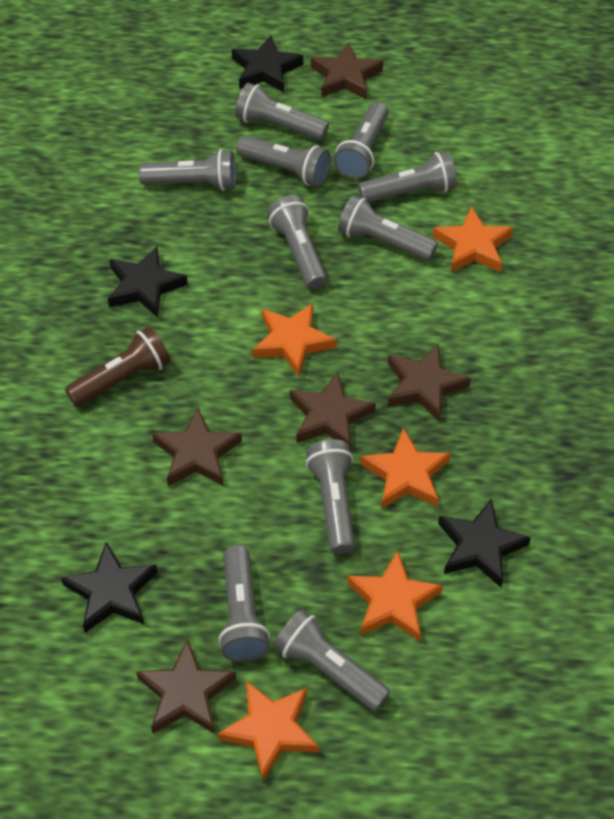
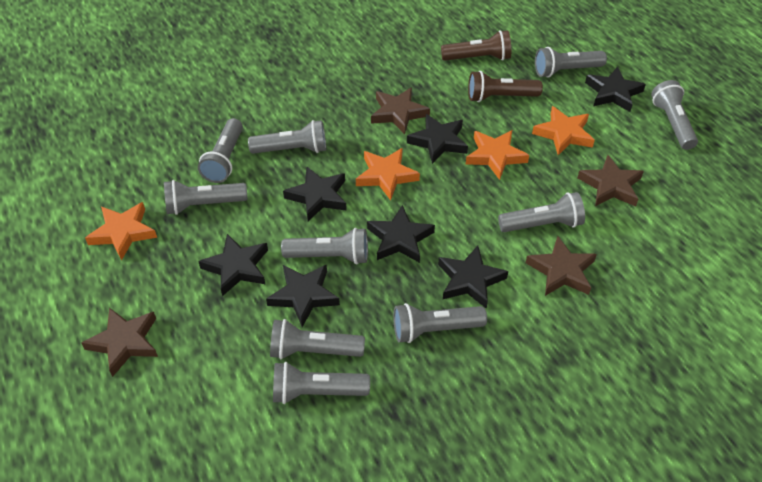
black star: [61,542,158,633] [108,246,188,318] [232,35,303,92] [438,498,531,587] = 4 -> [198,234,268,296] [266,264,340,327] [283,167,347,221] [367,205,435,263] [407,114,468,164] [438,246,508,309] [585,67,646,112] = 7
brown flashlight: [65,326,171,407] = 1 -> [441,30,511,61] [468,71,543,102] = 2
brown star: [136,639,236,734] [152,408,242,486] [290,372,376,449] [311,42,383,99] [388,344,471,421] = 5 -> [81,308,158,377] [371,87,430,134] [526,236,597,296] [577,155,644,206] = 4
orange star: [217,681,319,781] [252,303,337,377] [347,550,443,642] [361,428,451,509] [433,206,513,272] = 5 -> [85,202,157,261] [356,148,420,200] [466,130,529,180] [532,106,595,155] = 4

